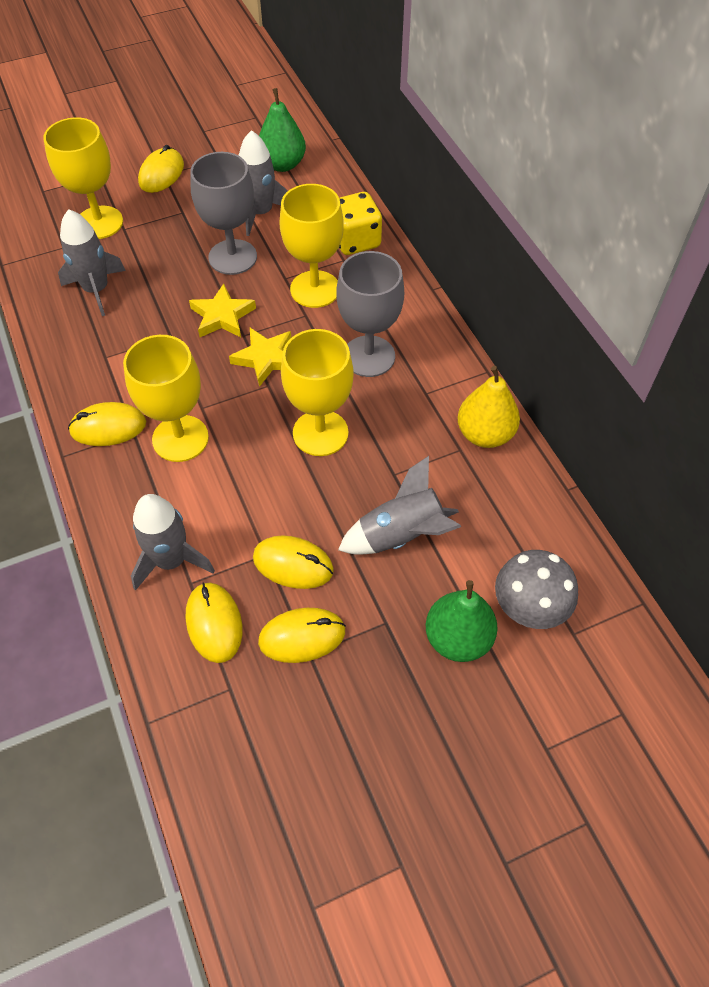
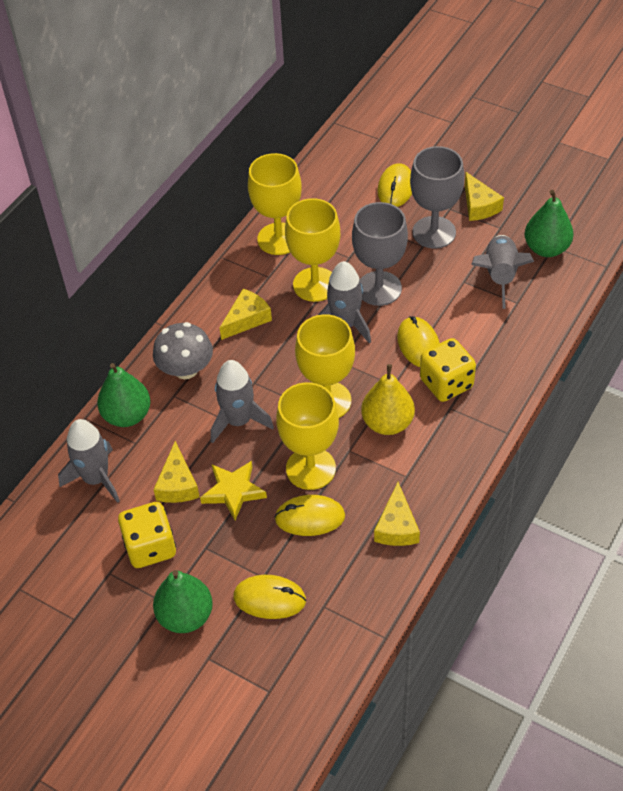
green pear: [259,88,306,172] [426,580,498,662] = 2 -> [97,363,151,427] [153,570,213,633] [524,190,574,257] = 3
yellow cheese: none = 0 -> [153,441,200,503] [220,289,272,340] [374,482,420,546] [465,172,504,221] = 4
yellow dice: [339,192,382,255] = 1 -> [118,502,176,568] [420,338,476,402] = 2
yellow mouse: [68,402,146,446] [138,145,184,193] [185,582,243,663] [253,535,334,589] [258,608,346,663] = 5 -> [233,575,306,619] [274,495,345,536] [377,163,412,207] [397,316,440,367] = 4
yellow star: [189,284,256,337] [229,328,291,387] = 2 -> [200,461,267,520] = 1

